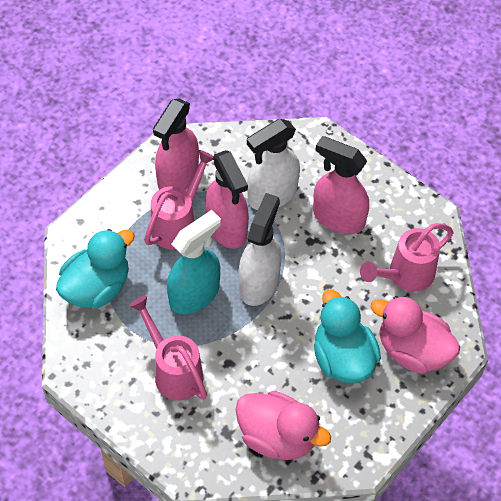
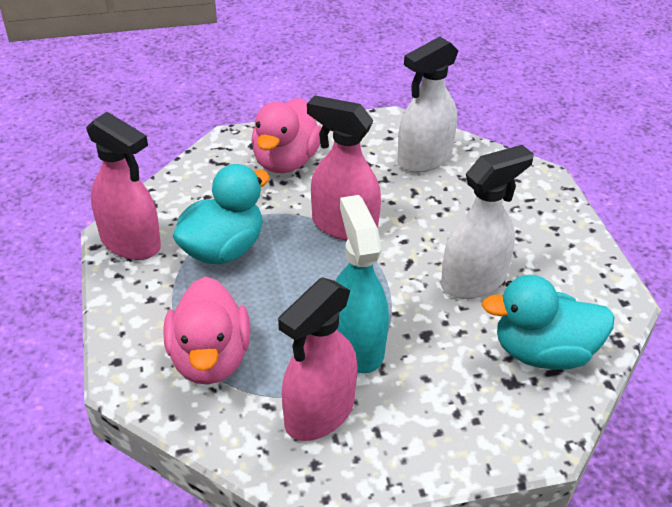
pink watering can: [129,296,207,401] [144,150,213,249] [360,223,454,292] = 3 -> none = 0

